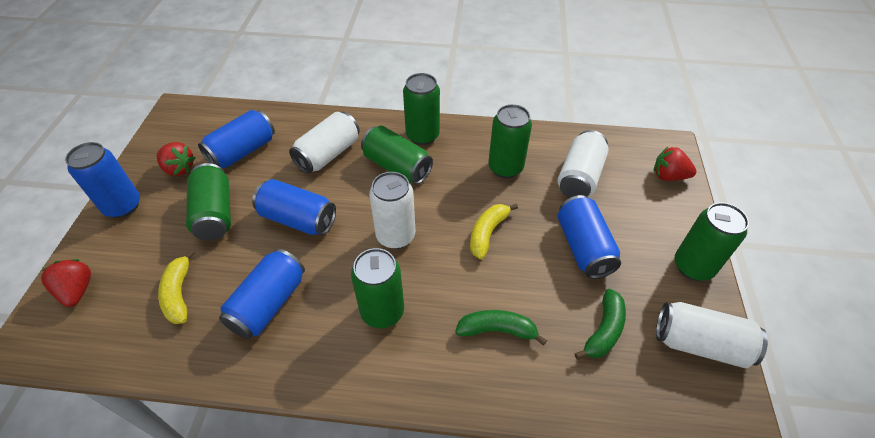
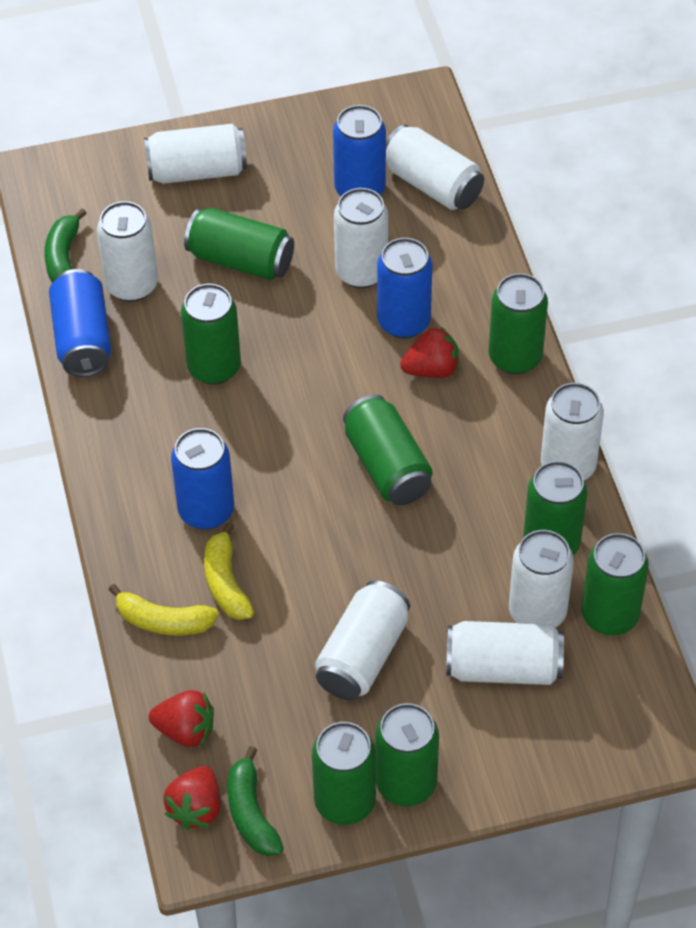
blue can: [65,142,140,218] [198,110,275,168] [219,249,305,339] [252,179,336,235] [557,195,621,279] = 5 -> [49,269,112,377] [171,428,234,530] [333,105,386,196] [377,238,432,338] = 4
green can: [186,163,231,240] [351,248,404,328] [361,126,433,184] [403,73,440,145] [488,104,532,178] [675,202,749,281] = 6 -> [181,284,241,385] [184,208,294,281] [312,722,376,825] [343,395,433,505] [375,703,439,806] [489,273,548,374] [523,461,587,555] [581,533,649,635] = 8
white can: [289,112,360,174] [369,172,415,249] [558,130,609,198] [656,302,768,368] = 4 -> [97,201,158,302] [144,124,247,184] [315,581,410,700] [334,188,388,288] [386,125,484,210] [446,621,564,685] [509,530,574,628] [541,383,604,480] = 8

